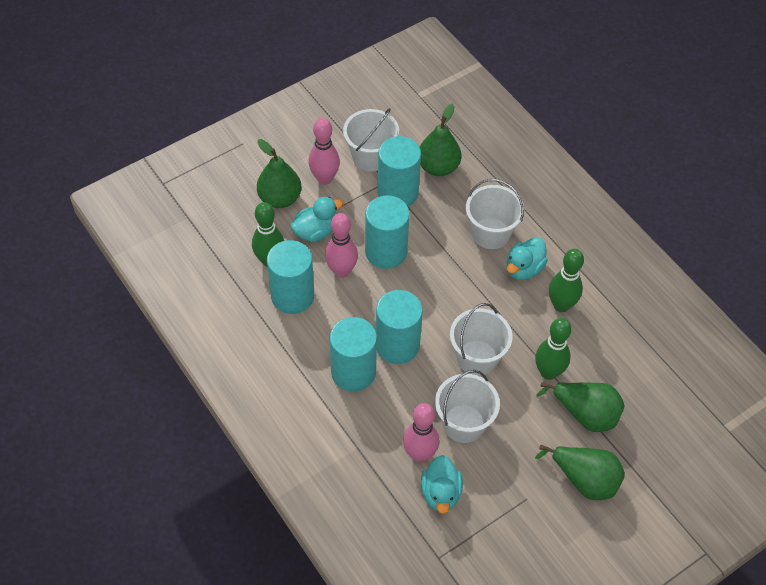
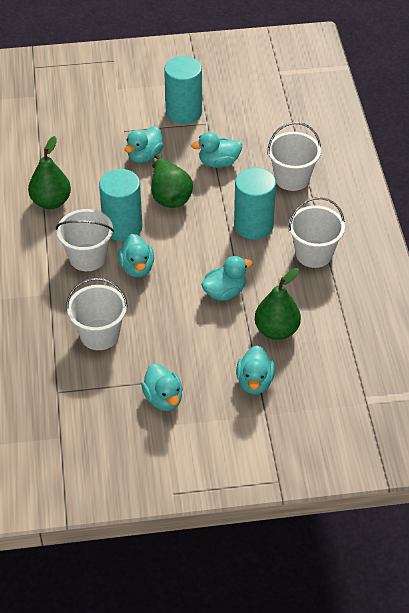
green bowling pin: [252,202,284,267] [535,318,572,380] [549,249,584,312] = 3 -> none = 0
green pear: [257,139,302,208] [420,103,461,176] [535,445,625,500] [537,382,625,432] = 4 -> [28,136,71,209] [151,154,193,208] [255,268,301,340] = 3
pink bowling pin: [308,118,340,185] [325,213,358,278] [403,403,439,462] = 3 -> none = 0
turquoise cylinder: [267,240,314,314] [330,317,377,391] [365,195,410,269] [376,290,423,364] [378,136,421,207] = 5 -> [99,169,143,241] [164,56,202,124] [234,167,276,240] = 3
turquoise duck: [290,197,343,242] [421,455,463,514] [507,237,548,280] = 3 -> [118,234,154,277] [125,126,164,163] [141,363,183,411] [191,132,242,168] [201,256,253,301] [236,345,275,395] = 6

